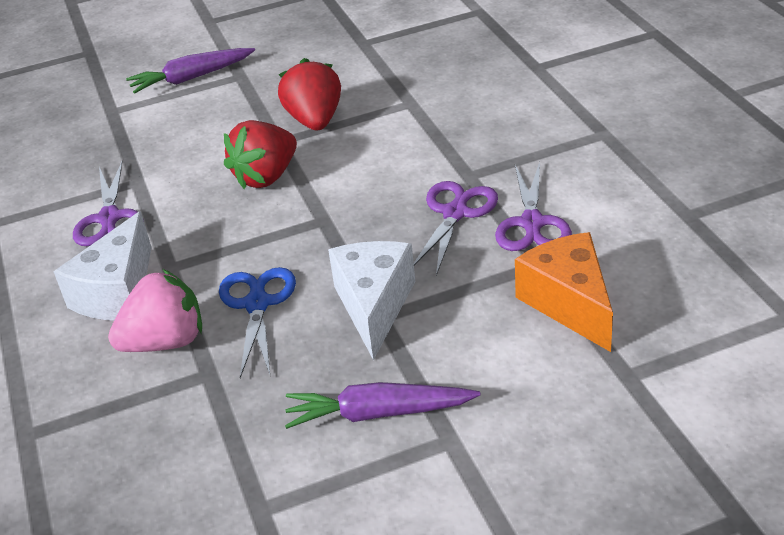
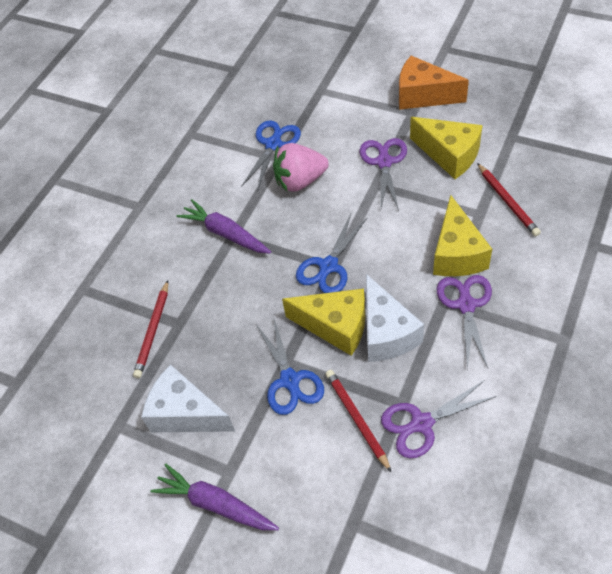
blue scissors: [219,267,296,378] = 1 -> [241,120,301,191] [256,316,324,415] [296,214,368,293] = 3
red pencil: none = 0 -> [133,280,168,378] [325,370,392,473] [477,163,541,236] = 3
red strawberry: [224,120,297,189] [278,58,341,130] = 2 -> none = 0
yellow cheese: none = 0 -> [282,288,365,356] [410,117,483,179] [433,195,492,276] = 3

